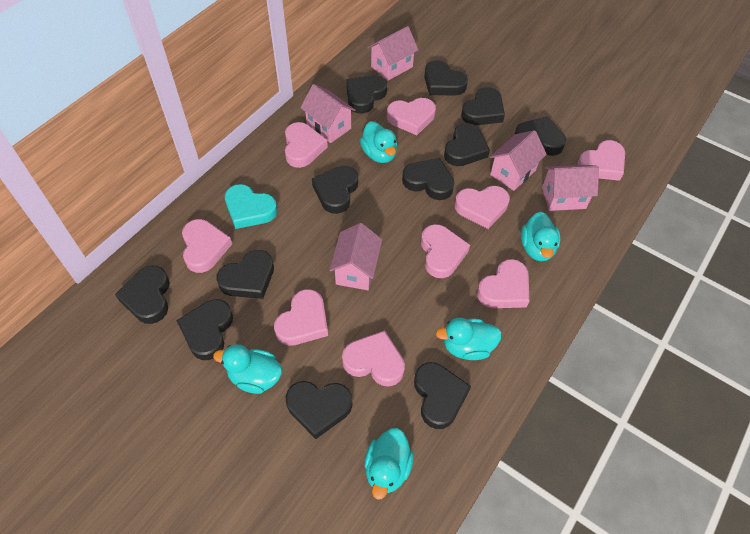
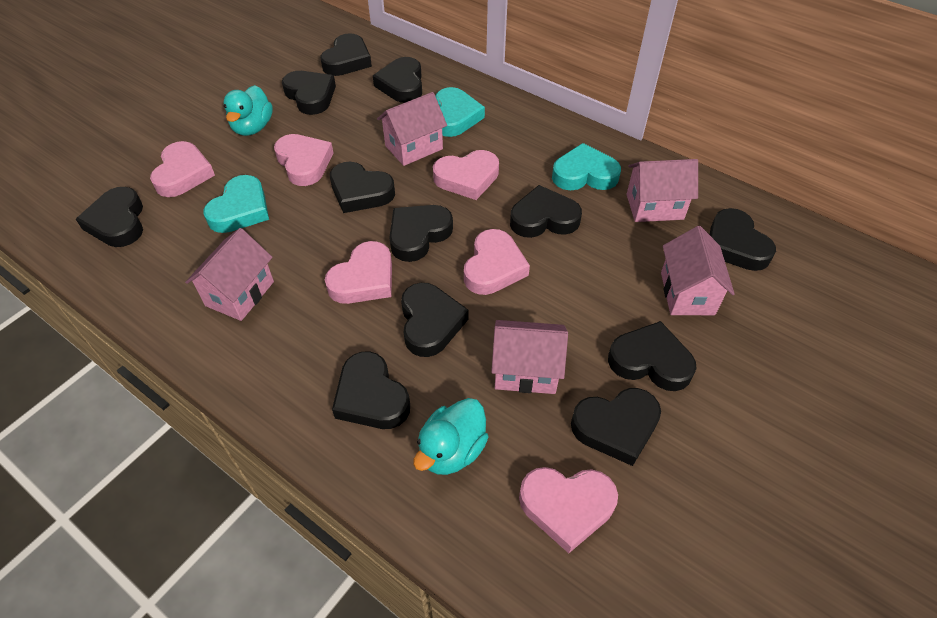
pink heart: [182,219,232,273] [274,289,328,346] [285,122,328,168] [342,330,405,386] [387,98,436,135] [421,224,470,278] [455,186,510,229] [477,259,529,308] [577,140,625,181] = 9 -> [150,141,215,197] [274,134,334,186] [325,241,392,304] [433,150,499,200] [464,229,530,295] [519,467,618,553] = 6
turquoise duck: [213,344,282,394] [360,121,397,163] [364,428,414,500] [436,318,502,360] [521,212,560,261] = 5 -> [224,85,273,136] [413,398,489,475] = 2
turquoise heart: [225,184,277,229] = 1 -> [203,175,269,233] [435,87,485,137] [552,143,621,190] = 3

